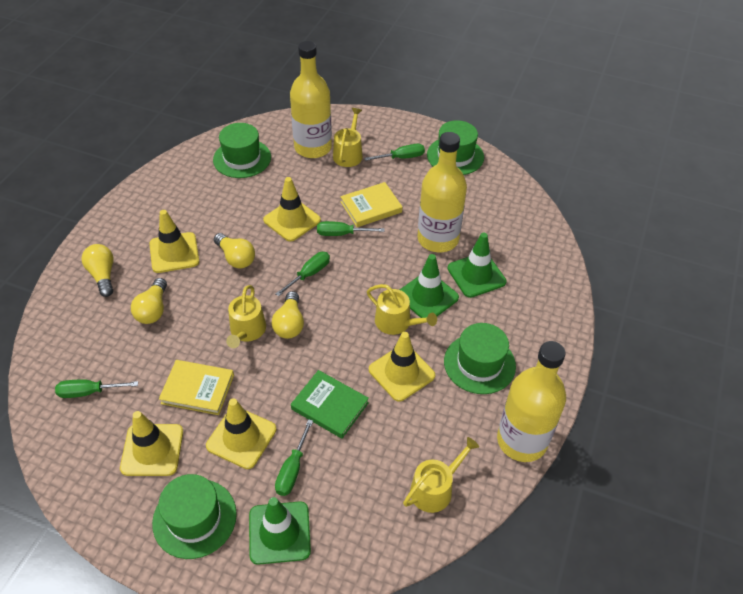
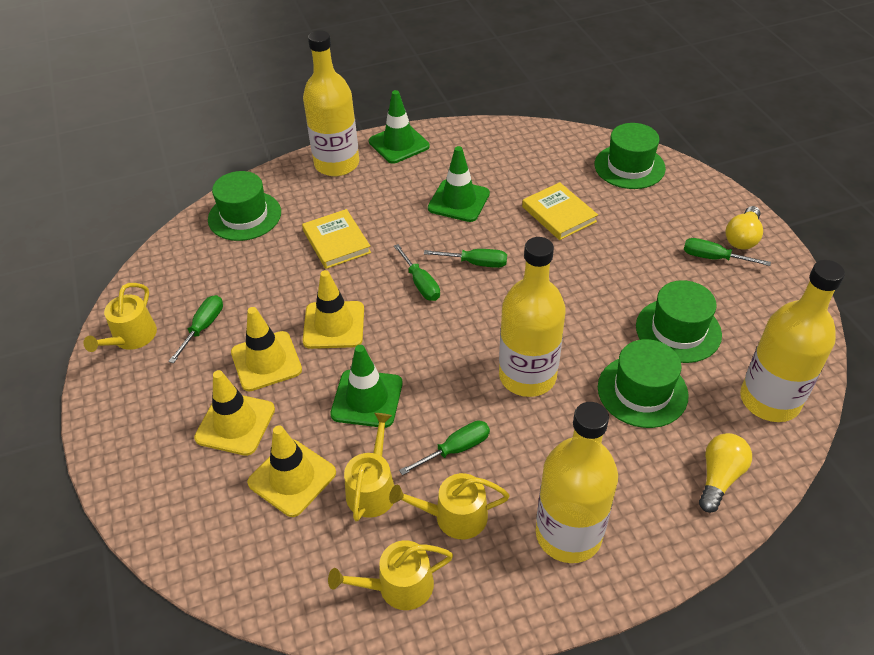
green book: [291,370,369,439] = 1 -> none = 0
yellow bottle: [290,41,332,158] [418,132,467,252] [497,341,566,462] = 3 -> [303,30,359,176] [499,237,566,397] [536,402,618,563] [740,260,845,422] = 4
yellow light bulb: [81,244,114,297] [131,278,167,324] [214,233,255,268] [272,291,304,339] = 4 -> [699,433,752,513] [725,206,763,250] = 2
yellow traffic cone: [120,411,183,476] [149,210,199,273] [206,398,276,469] [263,177,321,242] [369,332,435,402] = 5 -> [194,370,275,456] [231,307,302,391] [247,425,336,517] [303,270,364,349] = 4

